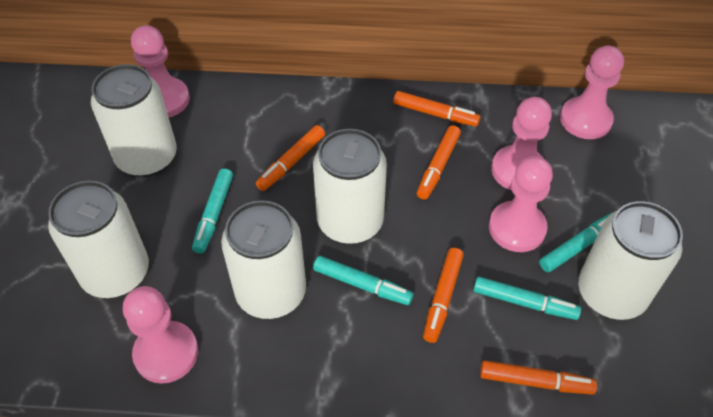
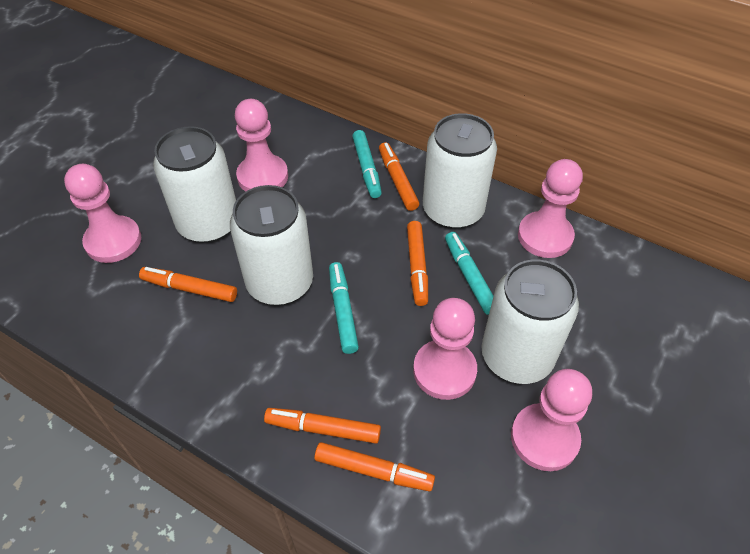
turquoise marker: [192,168,233,254] [313,256,413,305] [473,277,581,320] [539,213,612,272] = 4 -> [329,262,359,354] [352,130,382,198] [445,232,493,315] = 3
white can: [48,181,149,298] [91,64,177,177] [221,201,306,319] [313,129,387,244] [578,201,683,320] = 5 -> [153,126,236,243] [230,185,313,305] [423,113,497,229] [482,260,579,384] = 4

